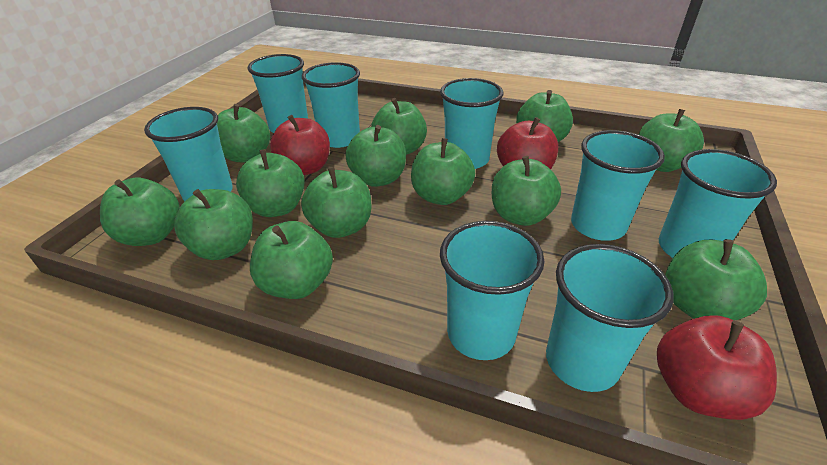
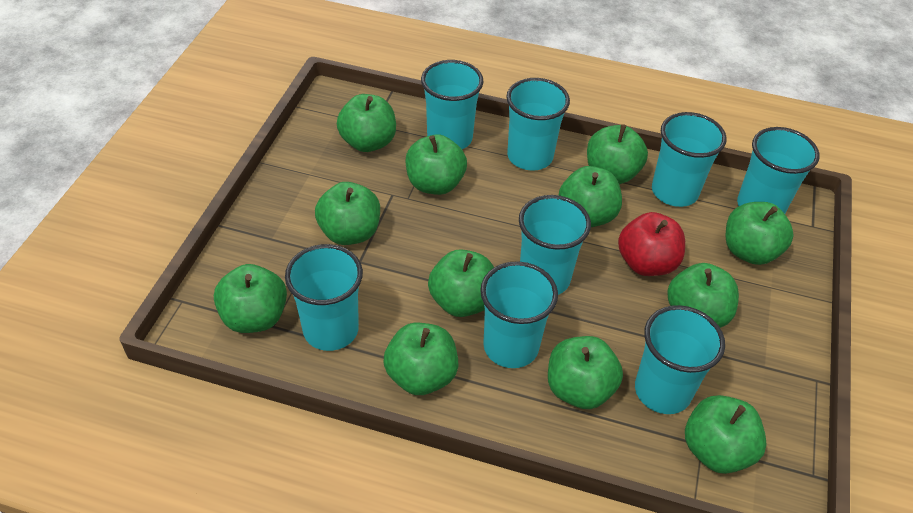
green apple: [100,177,180,246] [174,189,253,260] [217,104,270,163] [236,149,305,217] [250,221,333,299] [301,167,372,238] [346,125,406,187] [371,98,427,155] [411,138,475,205] [492,156,561,226] [516,90,573,142] [639,109,704,172] [665,239,767,321] = 13 -> [214,264,287,333] [315,182,380,245] [337,94,396,152] [384,323,459,395] [406,134,467,195] [428,249,494,317] [548,336,623,409] [559,166,622,227] [587,124,648,184] [667,263,739,328] [685,395,767,474] [726,202,794,265] = 12
red apple: [270,115,330,175] [497,117,558,169] [657,316,777,420] = 3 -> [618,212,685,276] = 1

